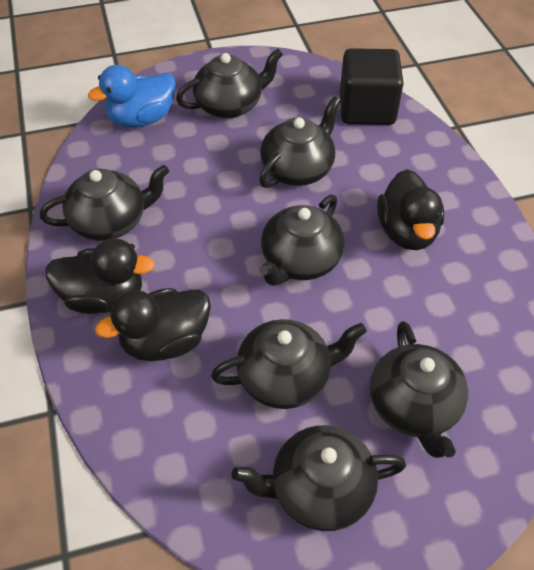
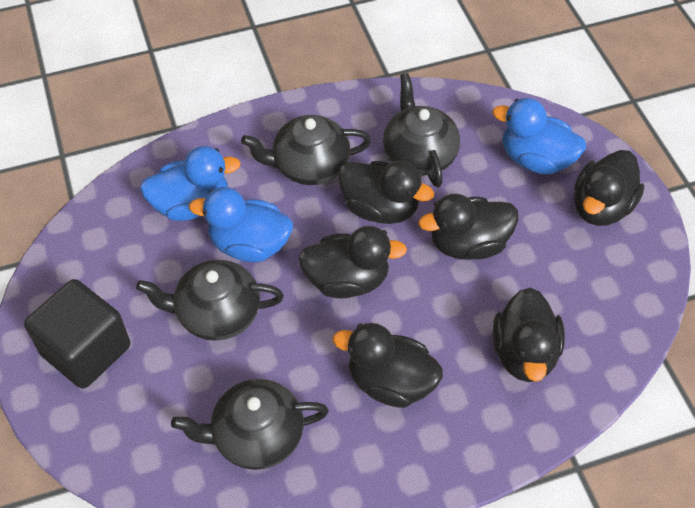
black duck: [45,238,155,314] [95,288,211,361] [377,169,444,250] = 3 -> [298,226,407,298] [333,323,443,408] [338,161,434,224] [418,193,519,260] [493,288,565,382] [574,150,644,226] = 6
black teapot: [40,165,169,241] [176,49,283,119] [211,319,367,409] [232,425,406,531] [259,96,341,188] [259,195,344,286] [370,321,468,458] = 7 -> [136,260,284,341] [171,379,329,470] [241,115,371,185] [383,73,460,188] = 4
blue duck: [88,65,176,128] = 1 -> [140,146,241,221] [189,187,293,262] [493,98,586,174] = 3

